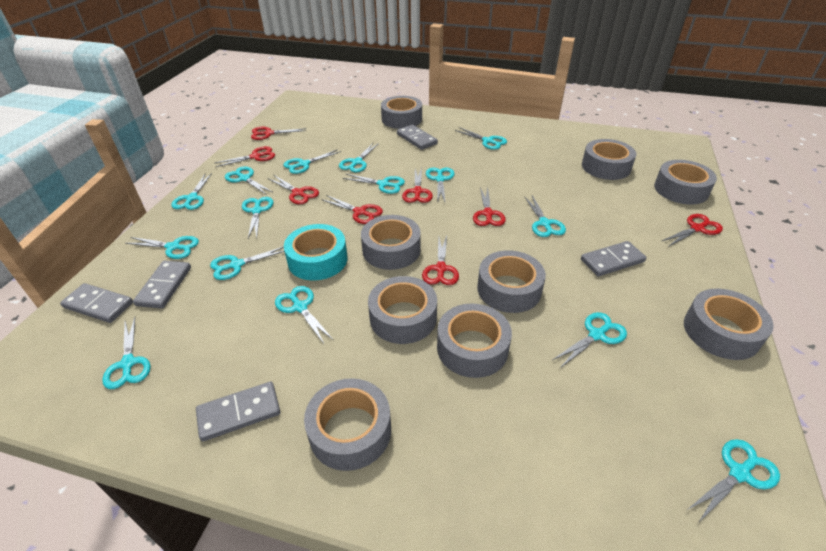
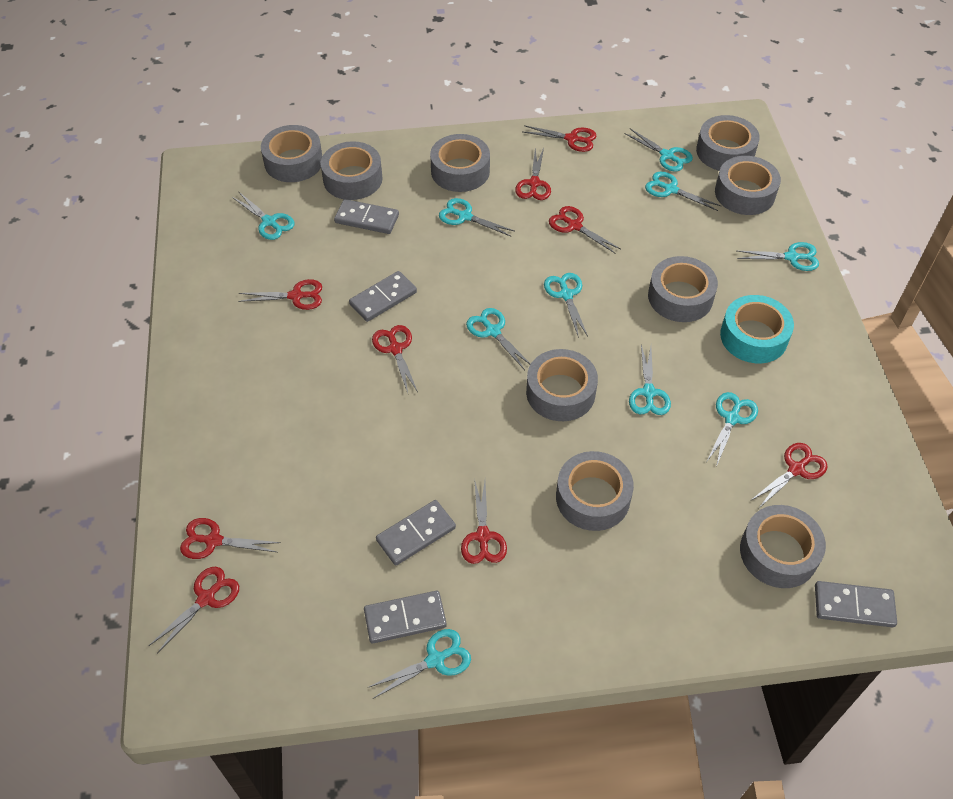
red scissors: [215,146,275,167] [251,127,307,140] [268,175,319,204] [321,195,383,224] [402,168,433,203] [422,236,459,285] [473,187,506,226] [662,214,723,247] = 8 -> [149,567,239,654] [180,518,281,559] [238,279,322,310] [372,325,418,393] [461,479,507,564] [515,148,551,200] [523,125,596,152] [549,206,621,254] [750,443,828,509] = 9
turquoise scissors: [102,317,151,389] [125,236,199,259] [172,173,212,210] [210,247,285,280] [225,166,272,195] [242,197,274,238] [275,286,333,343] [283,149,341,174] [339,143,379,172] [342,174,405,194] [426,168,455,202] [455,127,507,150] [524,196,566,237] [552,312,627,368] [687,439,780,523] = 15 -> [232,192,295,240] [367,629,471,699] [439,198,514,236] [466,308,531,370] [544,273,588,338] [624,129,693,171] [629,345,671,415] [645,171,721,211] [707,392,758,467] [737,242,819,271] = 10

